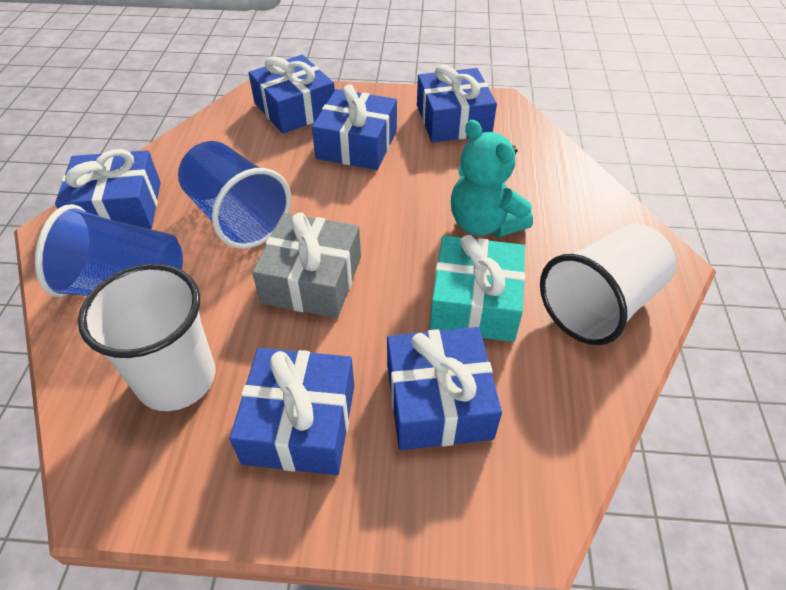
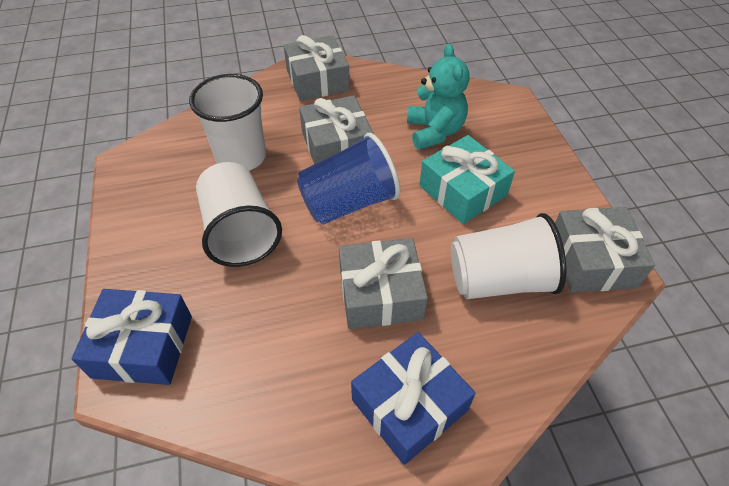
blue cup: [35,204,183,297] [178,141,291,249] = 2 -> [297,133,400,225] = 1
blue gift: [55,149,161,229] [229,348,354,475] [248,54,335,134] [312,85,397,170] [387,327,502,450] [417,64,497,142] = 6 -> [72,289,192,385] [351,332,476,465] = 2
grey gift: [252,212,361,318] = 1 -> [284,35,350,101] [299,95,373,164] [339,238,428,329] [555,207,655,293] = 4
white cup: [78,264,215,411] [540,223,676,345] = 2 -> [189,74,266,171] [196,162,282,267] [451,213,567,299] = 3

